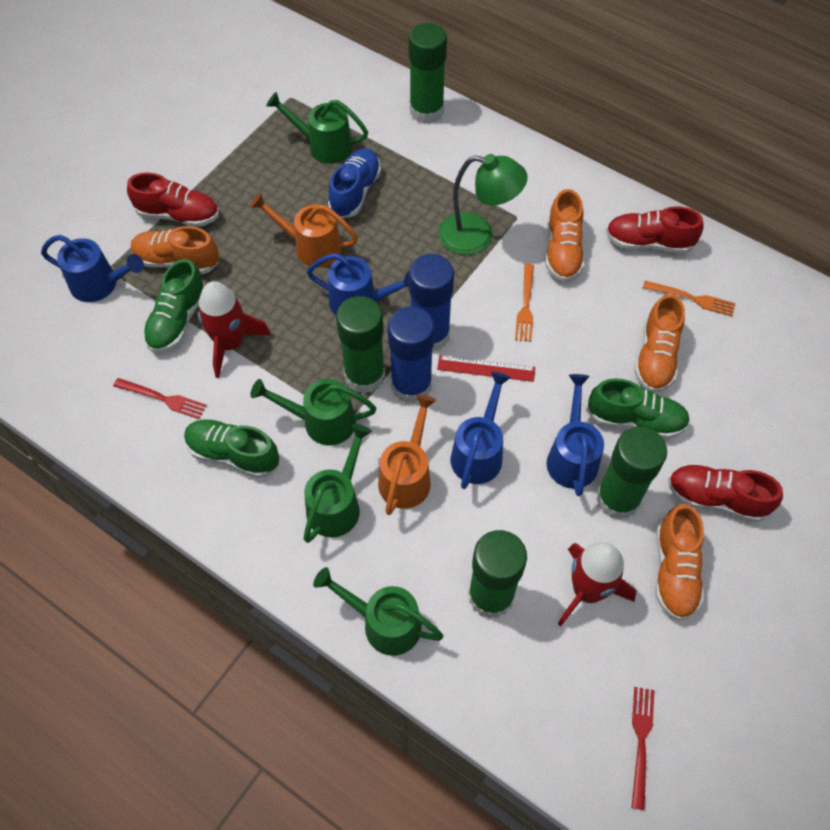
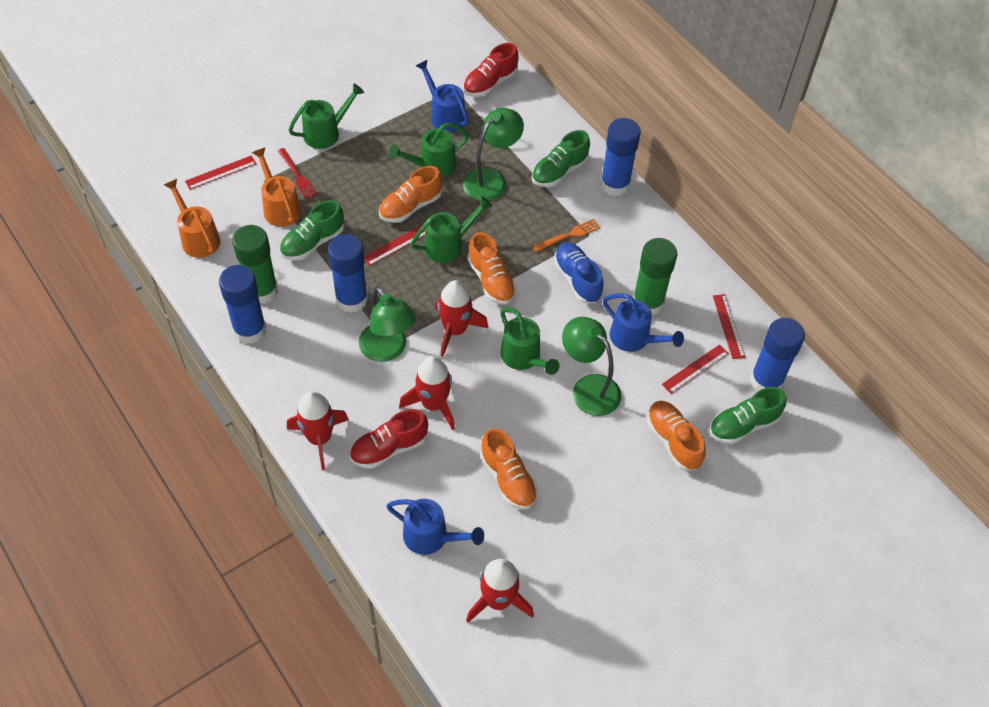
blue glue stick: [388,306,435,403] [409,254,454,353] = 2 -> [219,265,267,344] [328,234,368,313] [600,118,641,196] [750,318,805,391] = 4
blue watering can: [41,235,144,302] [307,253,409,315] [451,372,511,489] [547,374,604,496] = 4 -> [386,499,484,555] [416,60,469,132] [603,294,684,352] = 3
green glue stick: [336,296,385,394] [408,23,447,124] [468,530,527,619] [596,427,667,520] = 4 -> [232,225,278,304] [633,238,677,316] = 2
green lamp: [438,154,528,255] = 1 -> [359,287,416,362] [463,108,524,201] [562,317,621,416] = 3
orange fork: [515,264,534,342] [643,281,736,316] = 2 -> [533,219,601,252] = 1
red fork: [113,378,207,419] [632,687,654,810] = 2 -> [278,148,318,200] = 1
red rocket: [198,281,271,378] [558,542,636,626] = 2 -> [287,391,349,470] [399,356,455,430] [435,280,488,356] [466,559,534,623] = 4
red ruler: [437,355,535,382] = 1 -> [185,155,257,190] [364,224,425,266] [662,344,729,394] [713,294,746,359] = 4
red shoe: [127,173,219,227] [606,206,704,254] [668,465,783,522] = 3 -> [350,409,428,469] [463,43,519,97] = 2

